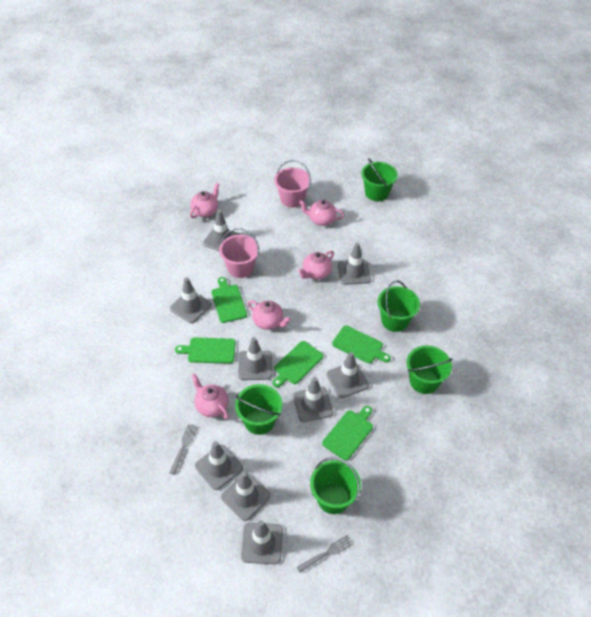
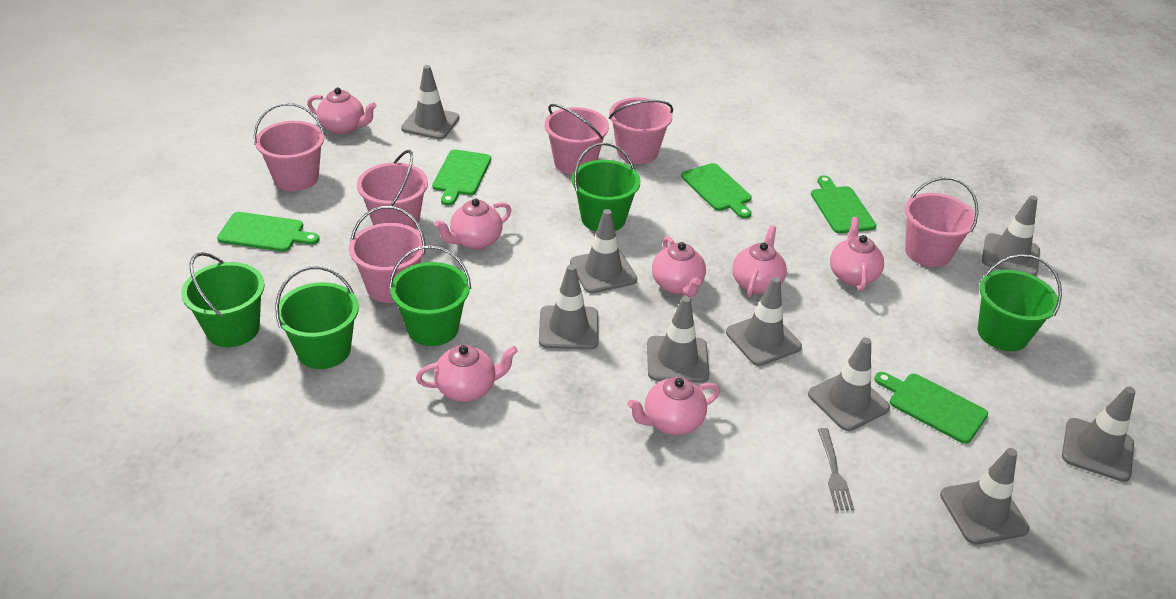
grey fork: [169,424,198,475] [297,535,353,573] = 2 -> [818,428,854,511] = 1
pink bucket: [219,228,259,278] [274,160,311,208] = 2 -> [254,103,325,191] [349,206,426,303] [357,150,428,229] [545,104,609,175] [609,97,673,164] [905,177,979,267] = 6
pink teapot: [190,183,219,218] [191,374,229,419] [247,300,291,330] [298,251,334,280] [299,200,344,226] = 5 -> [307,88,377,135] [416,345,518,402] [435,198,511,249] [627,377,720,435] [652,236,706,297] [732,225,787,298] [830,217,884,291] = 7

